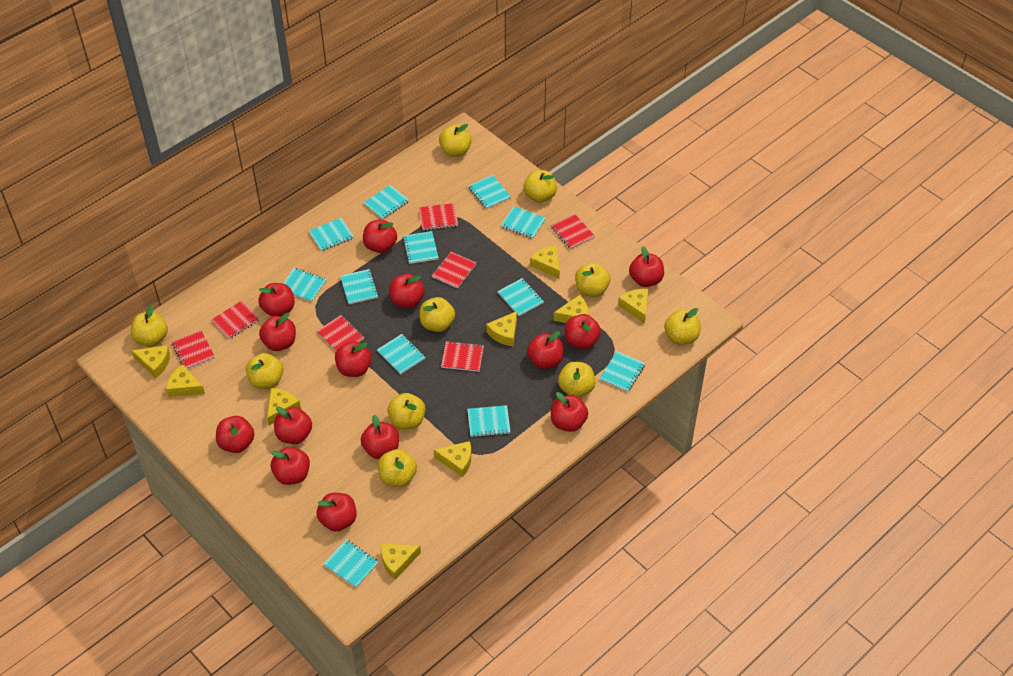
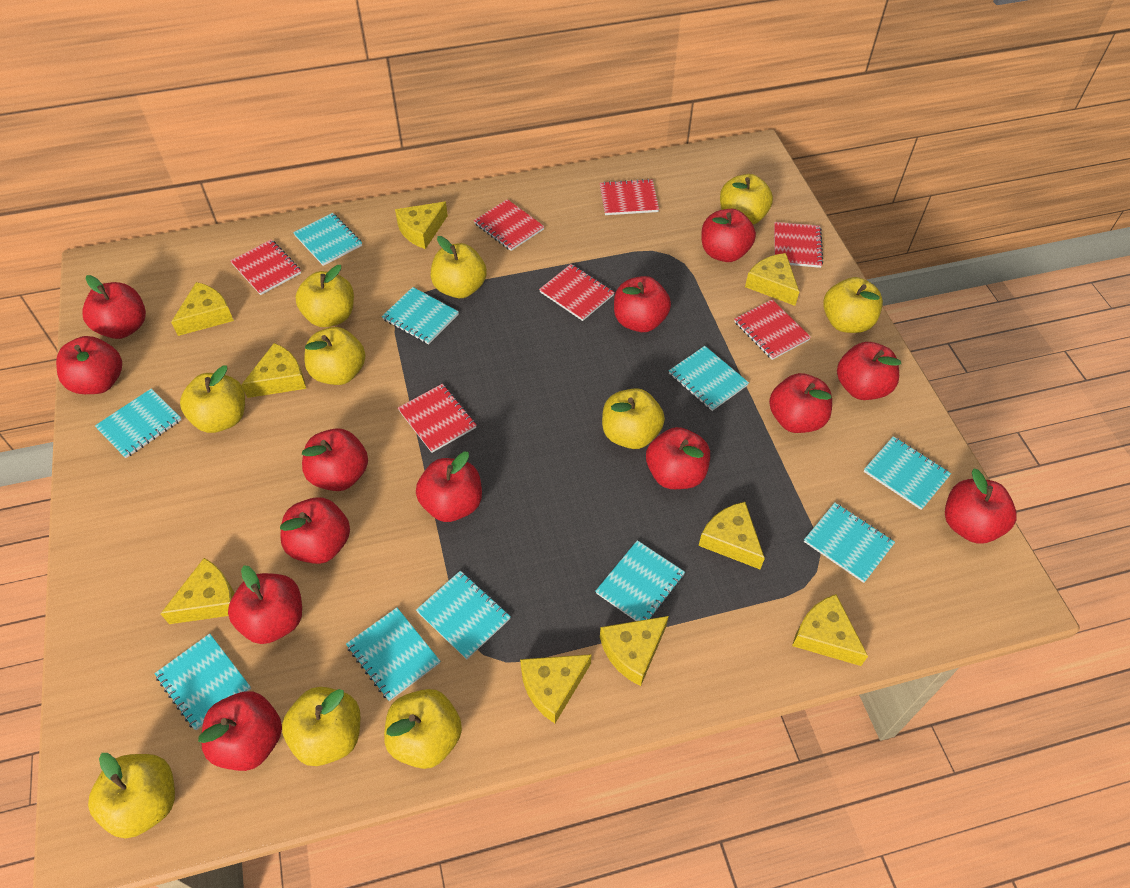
red apple: [216,416,255,453] [258,283,294,317] [259,313,296,351] [271,447,310,485] [274,406,312,444] [317,493,357,531] [335,341,372,377] [361,415,399,459] [363,219,397,253] [389,274,425,308] [527,331,564,369] [551,392,588,432] [565,314,601,349] [629,246,664,287] = 14 -> [56,336,122,394] [82,275,146,339] [198,691,282,771] [228,565,302,644] [280,497,350,564] [302,428,368,491] [416,452,482,522] [614,276,671,332] [646,427,710,489] [701,209,756,262] [769,373,832,433] [837,342,901,400] [945,468,1016,544] = 13
turquoise notebook: [283,268,327,302] [309,218,354,251] [323,540,378,588] [340,269,379,304] [364,185,409,220] [377,334,425,375] [402,231,439,264] [467,405,511,437] [468,175,511,209] [497,278,544,316] [501,206,546,239] [599,351,645,392] = 12 -> [95,389,182,458] [154,633,251,731] [293,213,362,266] [346,608,440,701] [382,287,459,345] [416,571,511,659] [595,540,685,621] [669,346,749,411] [804,503,895,583] [864,436,951,510] = 10

